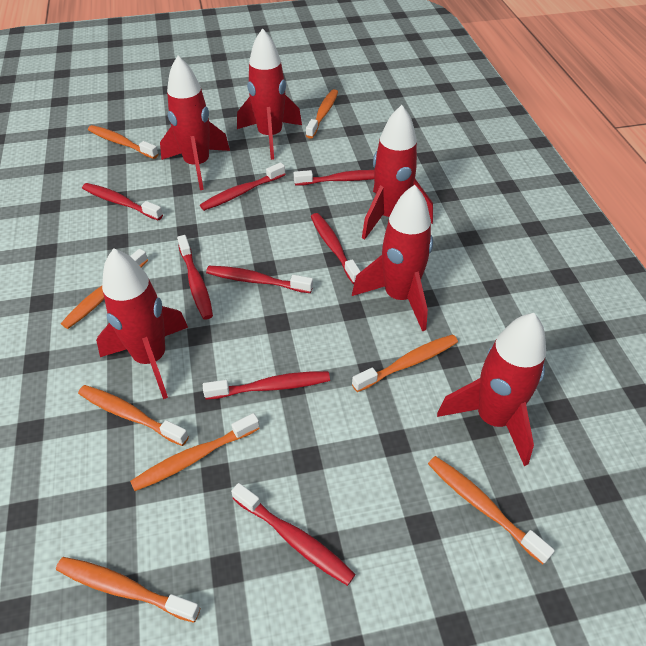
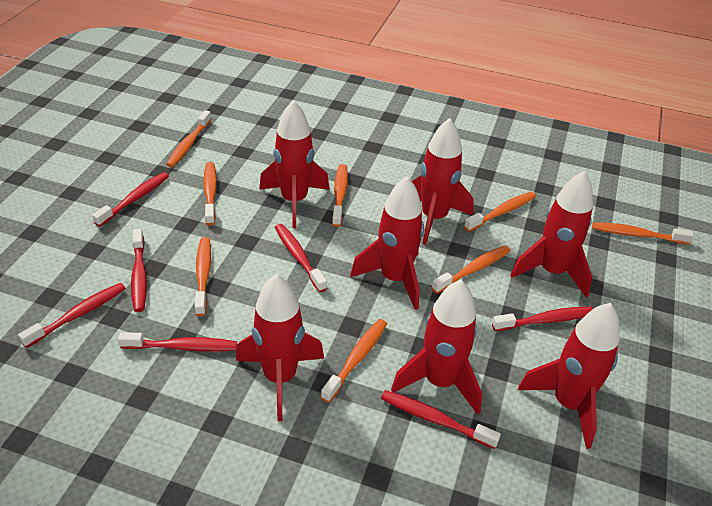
red rocket: [96,248,188,399] [160,56,230,190] [237,28,302,160] [352,185,433,331] [362,105,433,240] [437,313,546,466] = 6 -> [236,274,324,421] [259,100,330,228] [350,176,424,310] [391,280,482,415] [412,118,474,245] [510,171,593,298] [518,303,620,449] = 7
red toothbrush: [82,183,163,220] [177,235,213,320] [200,162,285,211] [203,371,330,400] [206,266,313,293] [231,483,356,586] [294,170,374,186] [311,213,361,284] = 8 -> [18,283,126,348] [92,172,169,227] [118,332,237,352] [131,228,147,312] [275,224,327,292] [381,390,501,449] [492,307,593,331] = 7

